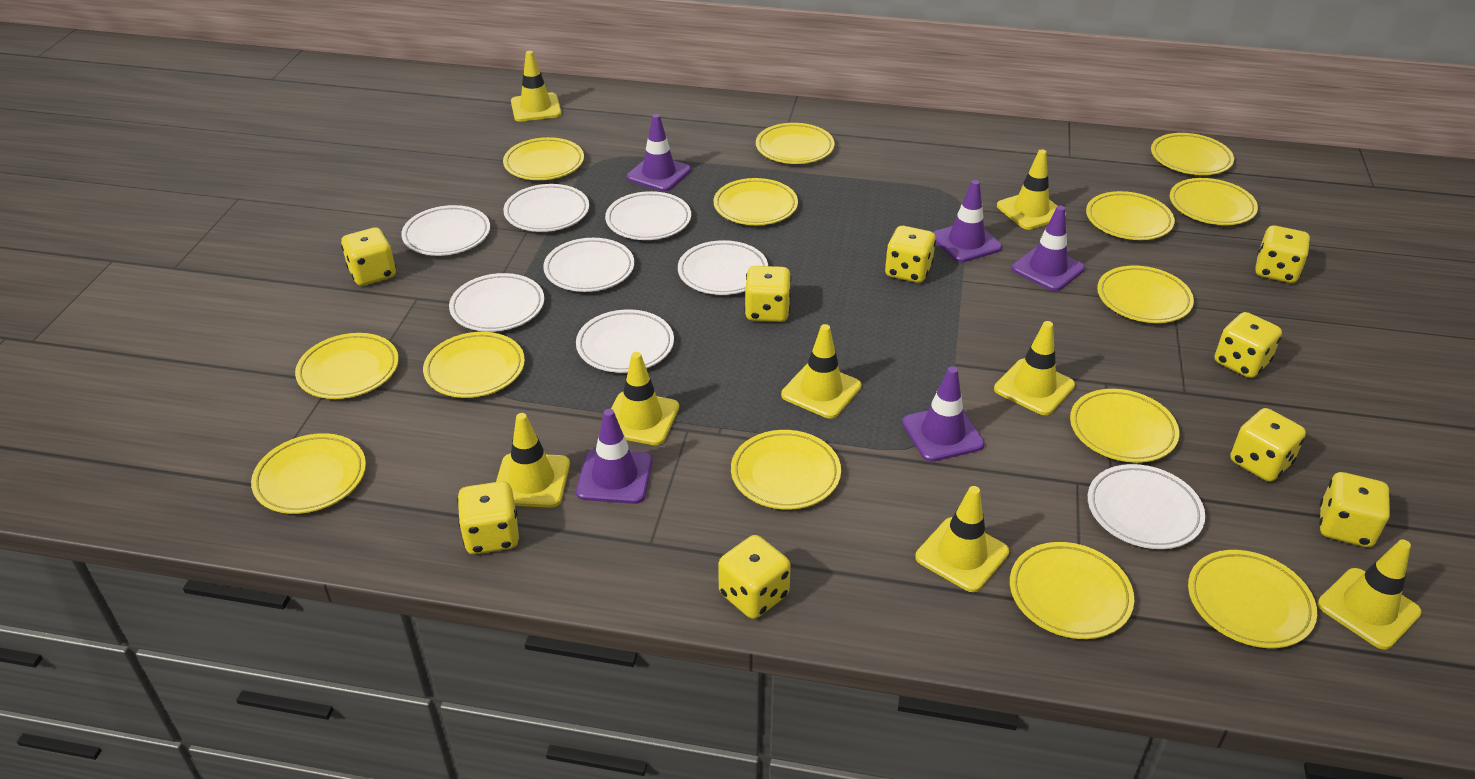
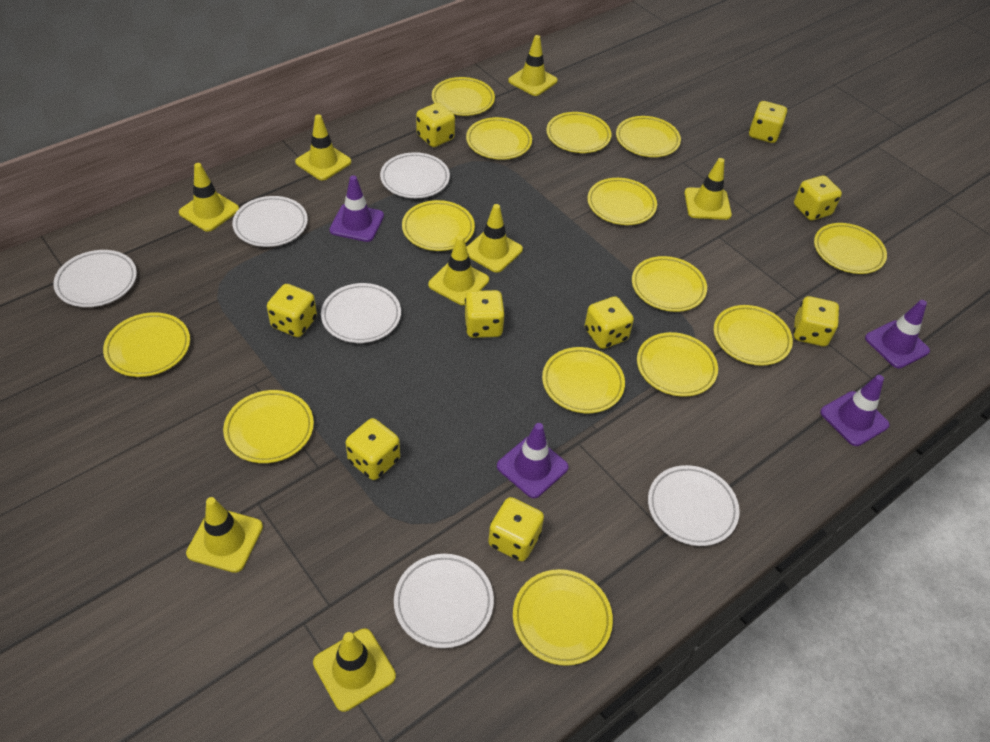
purple traffic cone: [576,409,653,504] [627,114,691,191] [902,366,985,462] [933,180,1002,262] [1012,206,1085,291] = 5 -> [329,175,384,242] [497,423,568,498] [820,375,890,446] [865,300,930,369] = 4
white plate: [401,205,490,256] [449,273,544,332] [503,184,589,232] [543,238,634,292] [576,309,674,373] [605,191,691,240] [678,240,768,295] [1088,464,1205,549] = 8 -> [53,250,137,307] [232,196,308,247] [321,283,401,343] [380,152,450,198] [394,554,494,648] [648,465,740,546] = 6

